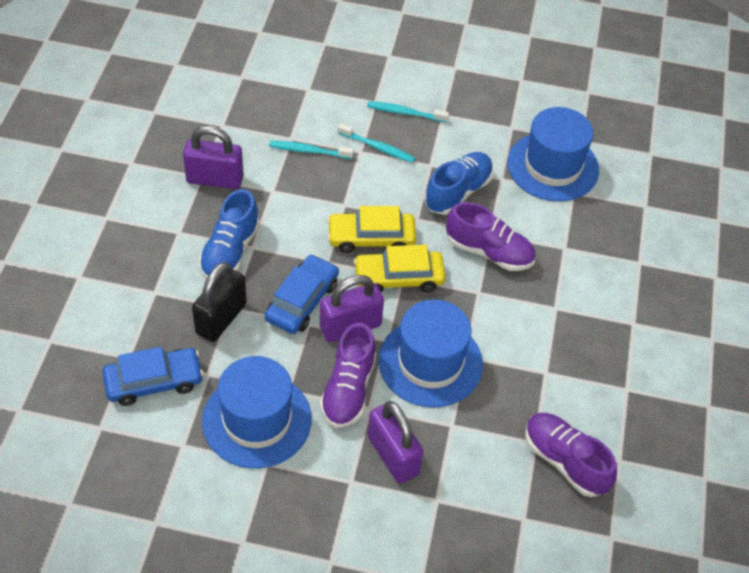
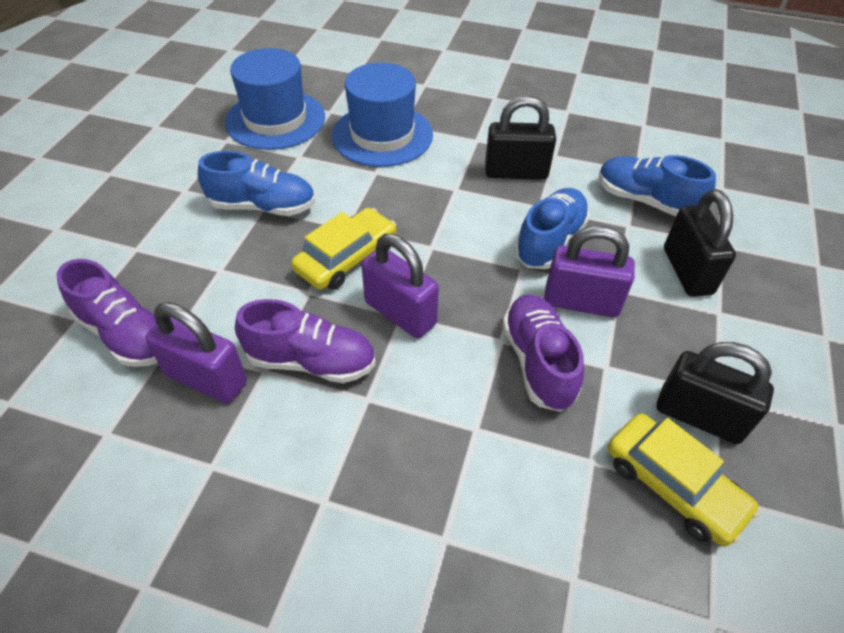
black padlock: [192,262,247,342] = 1 -> [485,96,556,180] [657,342,774,444] [664,189,736,297] = 3
blue car: [102,347,204,406] [265,254,339,334] = 2 -> none = 0
blue hat: [202,356,312,469] [378,300,483,408] [508,107,599,201] = 3 -> [225,48,325,150] [332,63,433,167] = 2
blue shoe: [199,189,260,279] [425,152,493,215] = 2 -> [198,151,315,216] [514,188,590,269] [599,155,716,216] = 3
turquoise toothbrush: [269,141,354,159] [338,123,415,163] [367,101,449,123] = 3 -> none = 0

